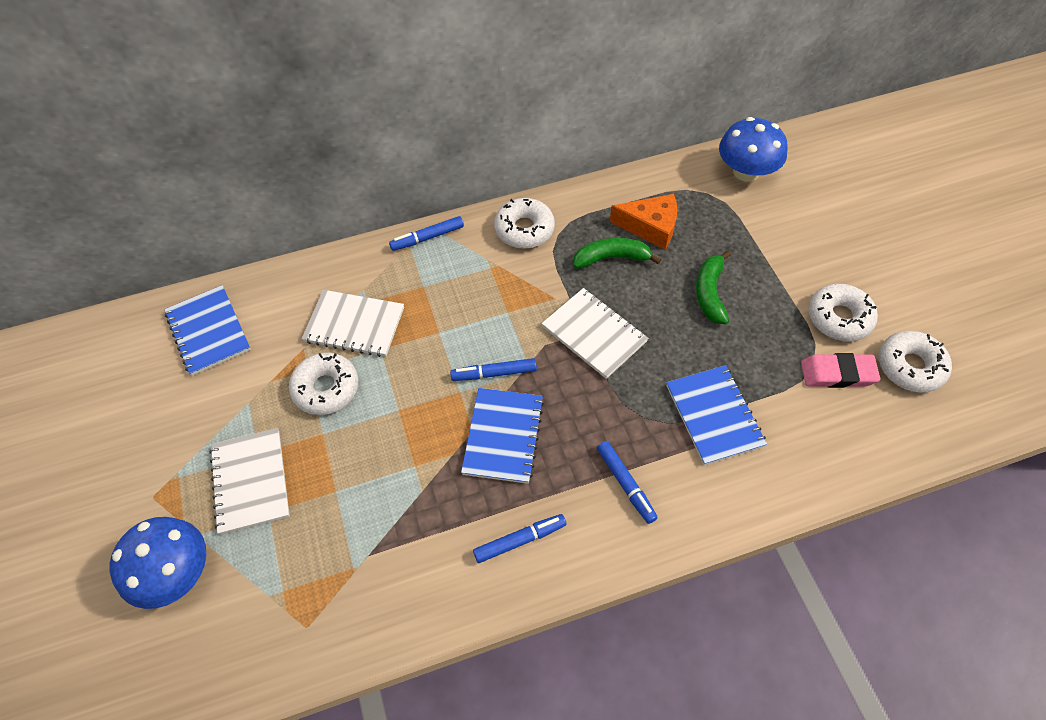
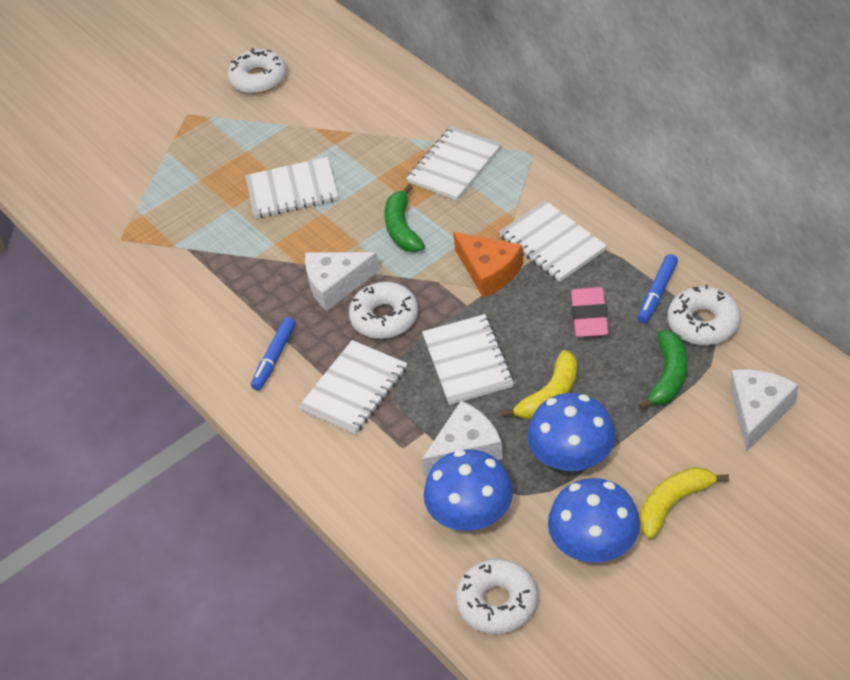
blue marker: [389,216,464,251] [450,358,537,381] [473,514,566,563] [597,441,658,524] = 4 -> [251,317,296,391] [637,254,678,323] = 2
blue mushroom: [109,517,206,609] [719,117,788,182] = 2 -> [424,449,513,531] [528,393,615,472] [548,478,640,563] = 3
blue notebook: [165,285,251,376] [461,388,544,484] [666,365,767,465] = 3 -> none = 0
white cheese: none = 0 -> [305,252,380,311] [422,401,503,476] [730,369,799,451] = 3
white notebook: [209,428,290,535] [302,290,404,357] [541,288,649,379] = 3 -> [246,157,338,219] [299,340,408,435] [406,126,502,201] [422,314,514,405] [499,200,607,282] = 5
yellow banana: none = 0 -> [502,350,577,419] [639,467,729,539] = 2

